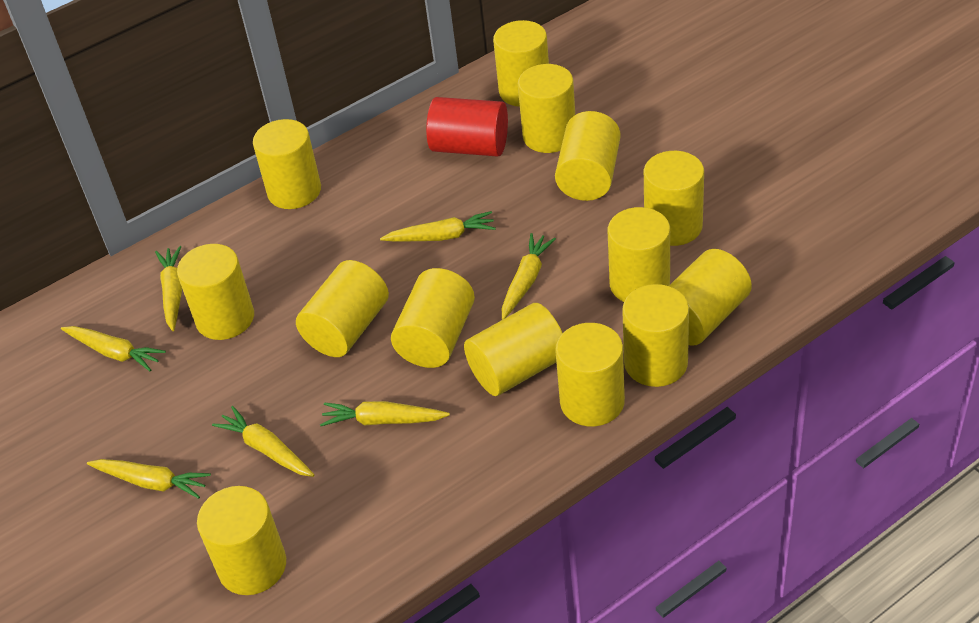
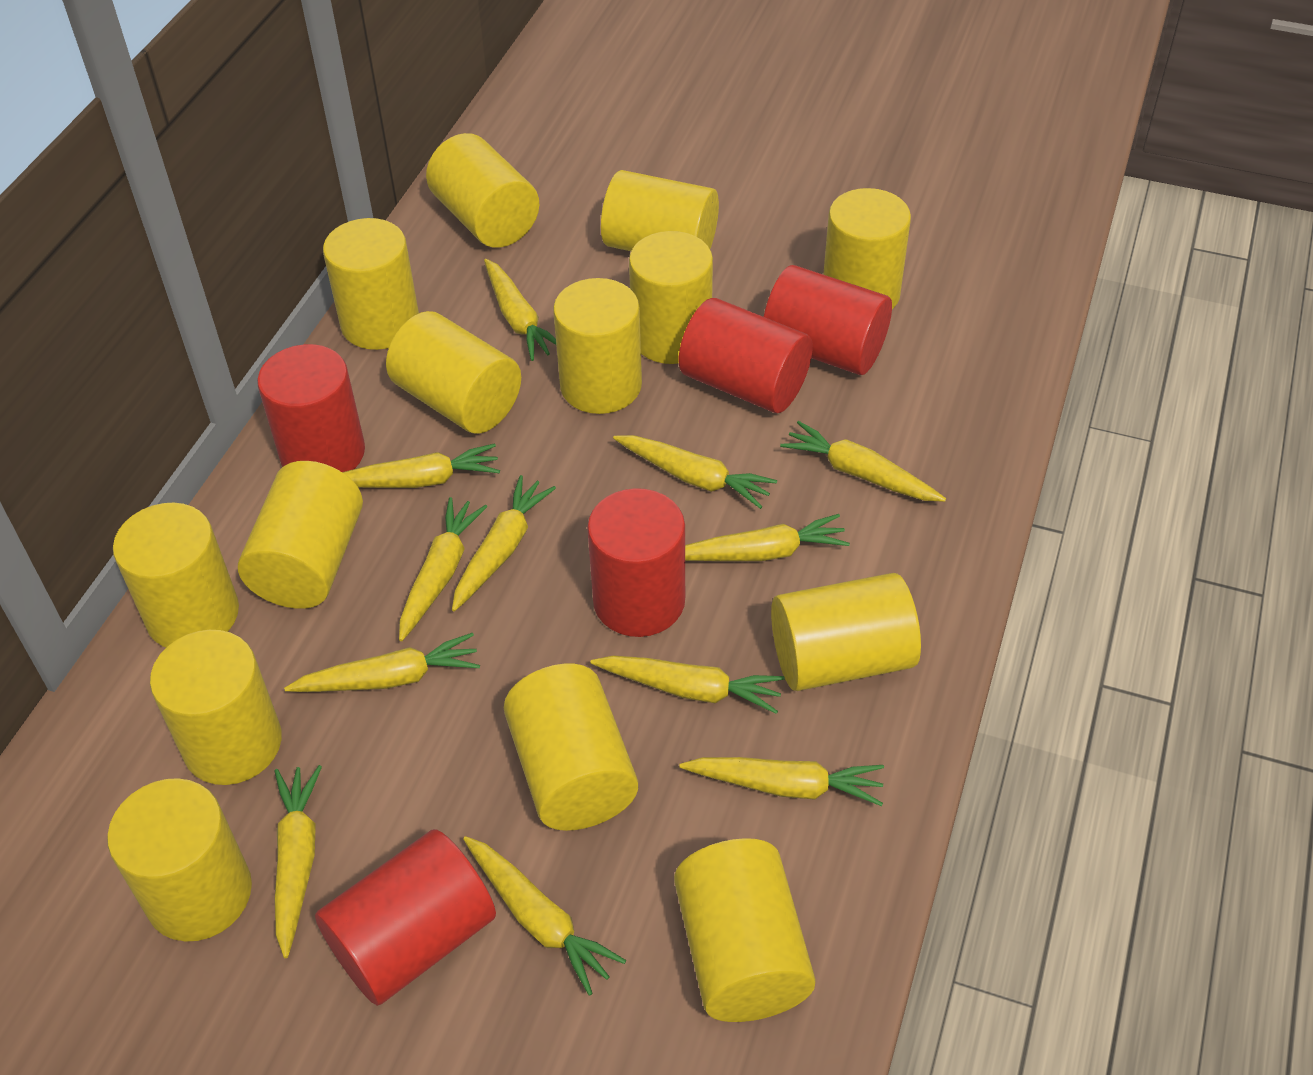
red cylinder: [426,97,508,157] = 1 -> [257,344,365,472] [315,829,496,1006] [587,488,685,637] [679,298,813,413] [764,265,892,375] = 5
yellow carrot: [61,326,166,371] [87,459,211,499] [155,246,182,331] [212,406,314,477] [320,401,450,426] [380,211,496,241] [502,233,556,320] = 7 -> [275,765,322,958] [284,633,480,692] [343,443,500,488] [399,497,487,641] [452,475,556,611] [463,836,626,996] [484,259,556,361] [590,655,784,714] [613,435,777,509] [679,757,884,806] [685,514,850,561] [780,421,946,502] = 12

